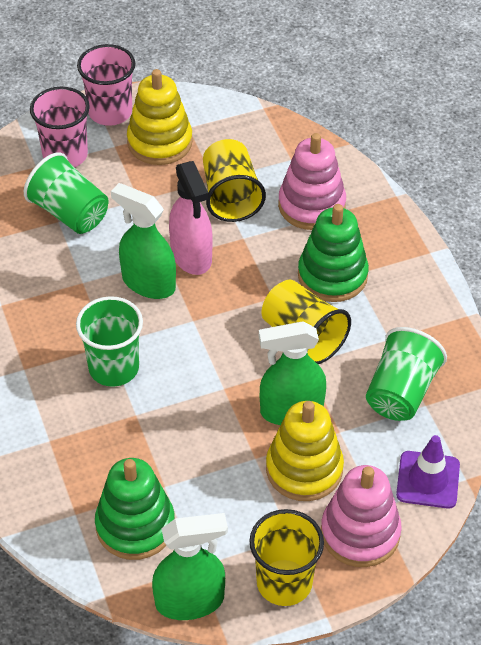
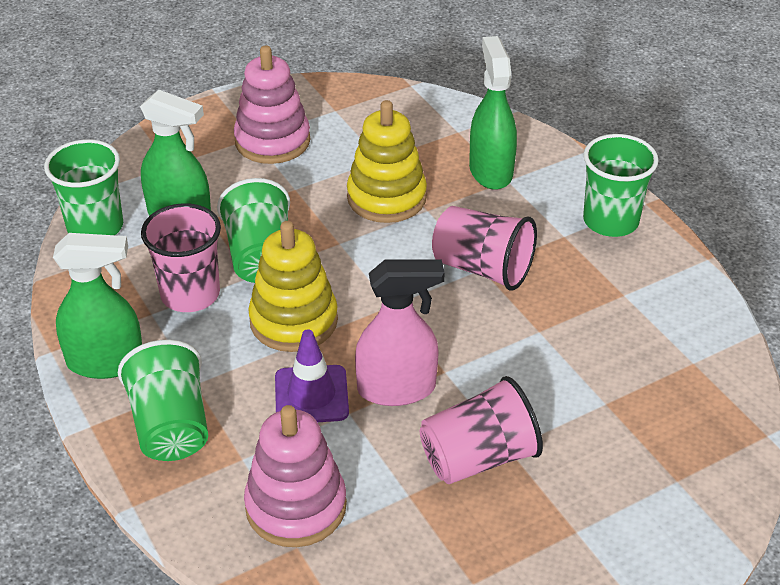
green cup: [24,152,108,234] [76,296,143,387] [366,327,447,421] = 3 -> [44,139,123,235] [118,339,208,461] [217,178,290,283] [583,134,659,237] = 4
green stacking toy: [95,458,175,560] [298,204,369,302] = 2 -> none = 0
pink cup: [30,86,90,167] [77,44,135,126] = 2 -> [141,203,221,312] [420,376,543,484] [432,206,537,290] = 3
yellow cup: [203,139,266,222] [249,509,324,606] [261,280,351,364] = 3 -> none = 0

